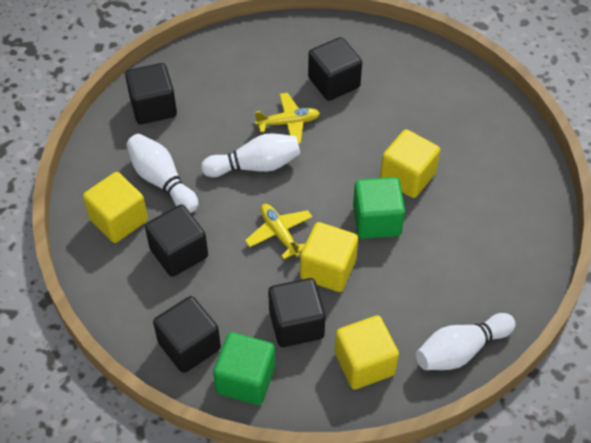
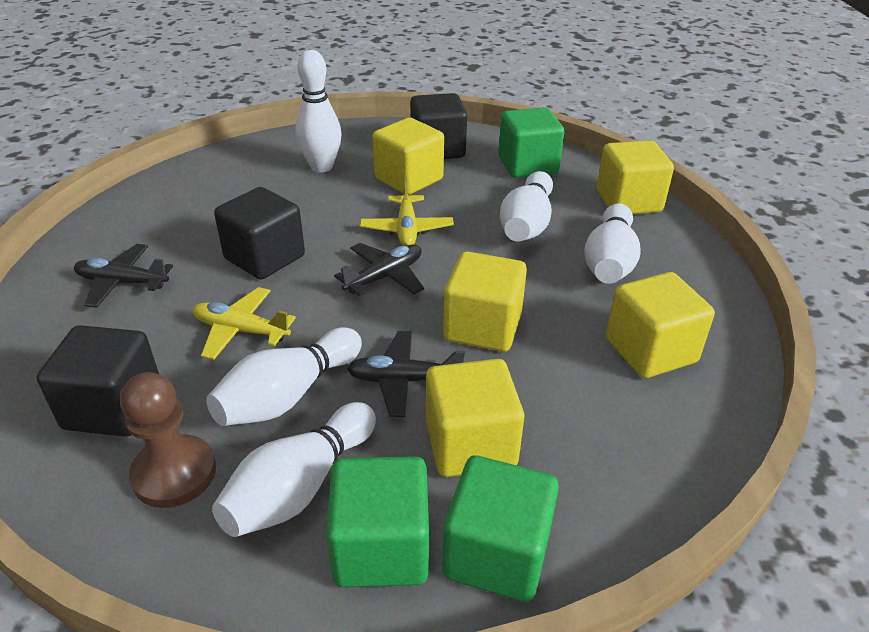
black cube: [125,63,177,124] [145,205,208,277] [153,296,221,373] [268,278,326,347] [308,37,362,101] = 5 -> [37,325,159,437] [214,187,305,280] [410,93,467,159] = 3
black plane: none = 0 -> [74,244,173,308] [334,243,424,296] [346,331,465,417] = 3
brown pawn: none = 0 -> [120,372,216,508] = 1
green cube: [213,332,275,405] [353,177,405,239] = 2 -> [326,456,429,588] [442,455,559,602] [498,107,565,178] = 3
white bowling pin: [126,134,198,213] [201,133,301,177] [416,313,515,370] = 3 -> [206,327,362,426] [212,402,376,537] [295,50,342,173] [500,171,553,242] [584,203,641,284] = 5
yellow cube: [83,172,148,243] [300,222,358,292] [335,315,399,389] [380,129,440,198] = 4 -> [372,117,444,195] [426,359,524,477] [443,251,527,352] [597,140,674,214] [606,272,715,378] = 5

